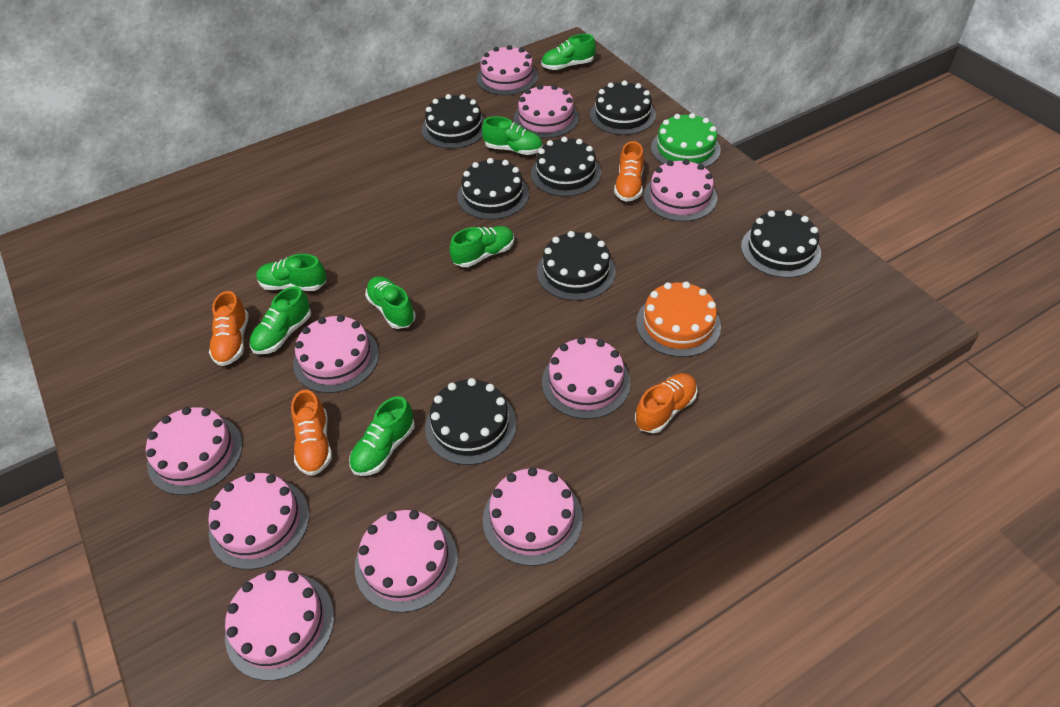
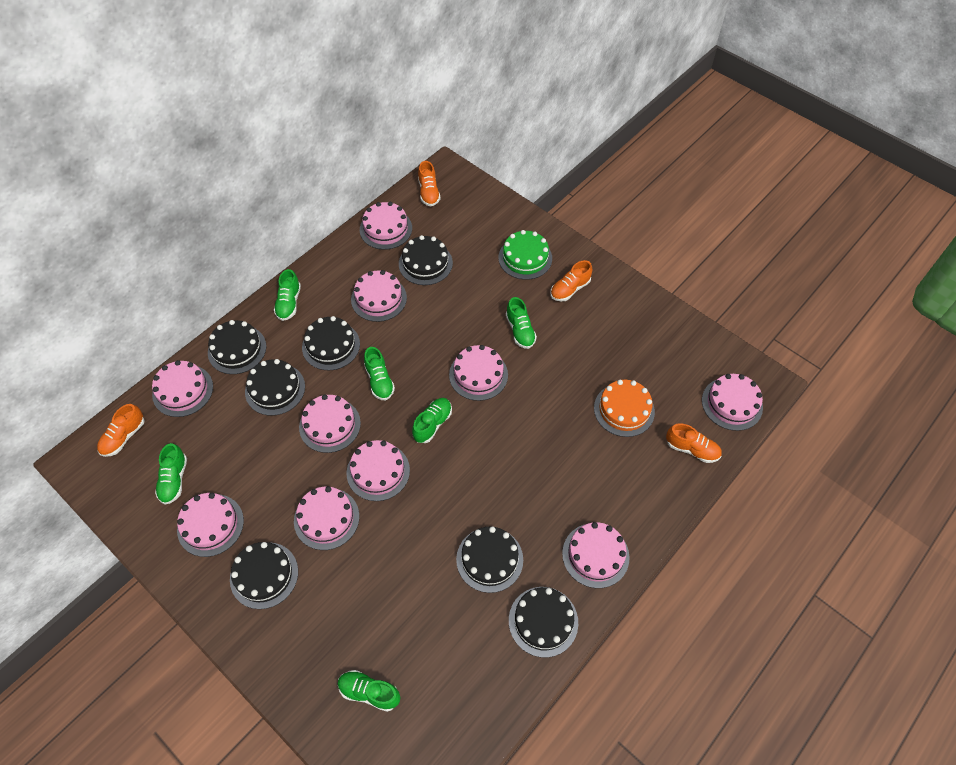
green shoe: [250,286,311,354] [256,254,326,291] [349,396,415,476] [365,276,416,329] [449,226,514,267] [482,116,543,155] [541,34,596,70] = 7 -> [155,443,187,505] [274,269,301,321] [338,670,400,712] [364,347,395,400] [412,398,452,443] [506,297,537,349] = 6

